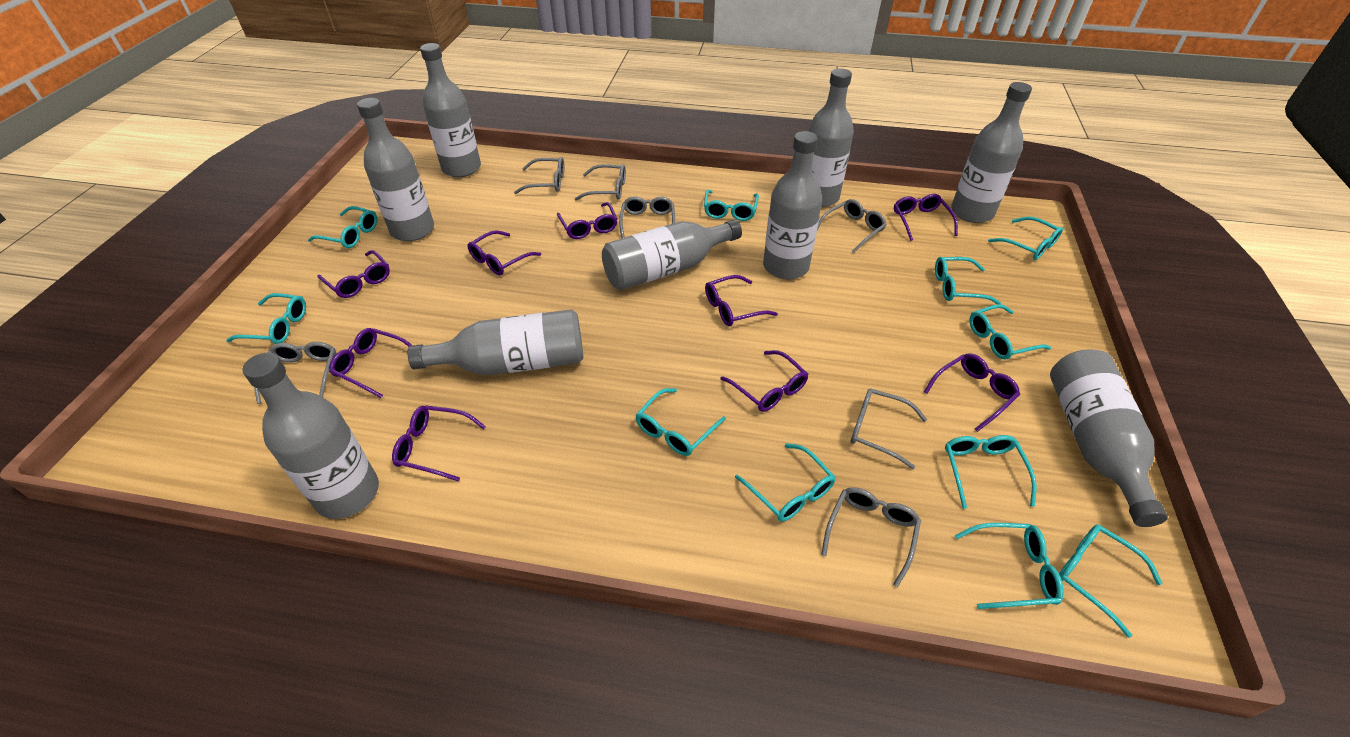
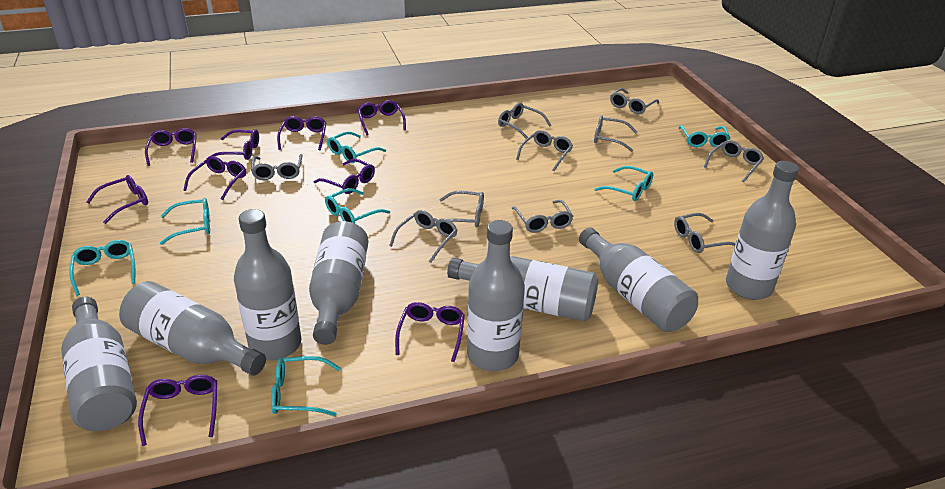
grey bottle: [242,353,379,519] [357,98,434,241] [408,309,583,376] [420,43,481,177] [602,219,742,290] [763,131,822,280] [808,68,854,207] [951,82,1032,223] [1050,349,1168,527] = 9 -> [61,296,137,431] [119,281,266,376] [234,209,301,360] [309,221,368,345] [447,256,598,322] [467,220,525,371] [579,227,698,332] [726,161,799,300] = 8
grey glasses: [254,342,336,404] [514,157,565,194] [575,164,626,201] [619,196,675,239] [817,199,887,253] [821,487,921,587] [851,388,927,469] = 7 -> [251,154,303,180] [389,210,457,263] [434,191,484,228] [498,103,551,139] [511,200,573,233] [516,130,573,171] [594,116,637,152] [610,88,659,114] [674,213,736,253] [704,140,764,182] = 10
turquoise glasses: [226,293,306,344] [308,206,377,248] [635,388,726,456] [704,189,759,221] [735,443,836,522] [935,257,1001,304] [945,435,1037,509] [955,523,1064,609] [969,304,1051,359] [988,217,1063,260] [1059,524,1163,638] = 11 -> [69,240,135,296] [160,198,210,245] [271,356,341,416] [325,188,390,224] [328,132,386,163] [594,166,653,201] [679,125,730,147] = 7

